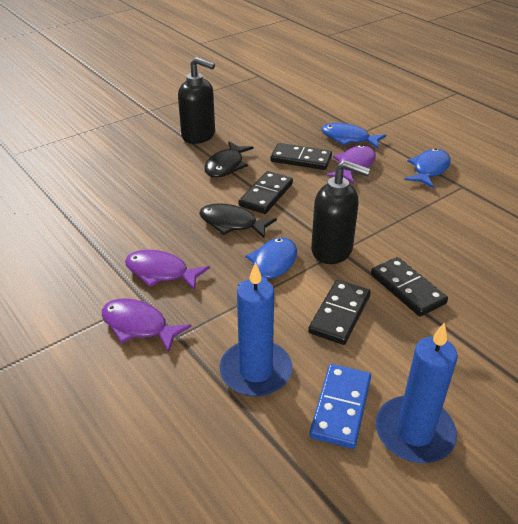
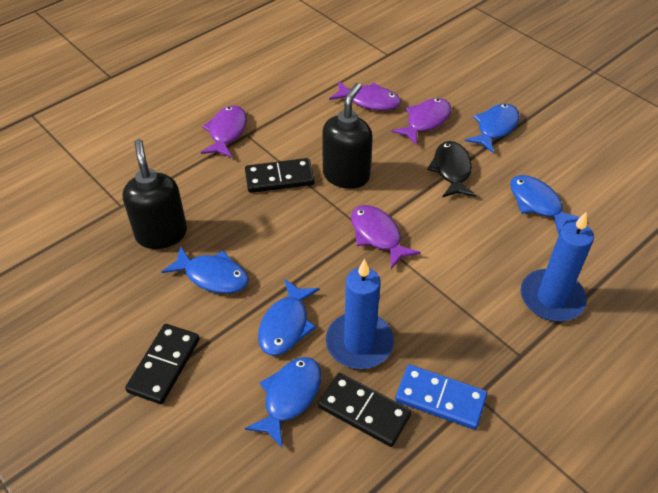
black domino: [239,171,293,214] [271,143,332,170] [308,280,371,345] [371,257,448,317] = 4 -> [125,324,200,404] [245,158,314,193] [318,373,412,447] = 3
black fish: [199,203,277,239] [204,141,254,178] = 2 -> [427,141,476,198] = 1
blue fish: [238,238,297,286] [321,123,386,148] [404,148,451,188] = 3 -> [162,246,249,294] [245,357,321,448] [258,279,320,356] [465,104,520,153] [510,175,580,235] = 5
purple fish: [102,298,191,353] [125,250,210,291] [327,145,376,184] = 3 -> [201,105,247,158] [329,81,401,110] [351,205,421,269] [391,98,451,145] = 4

